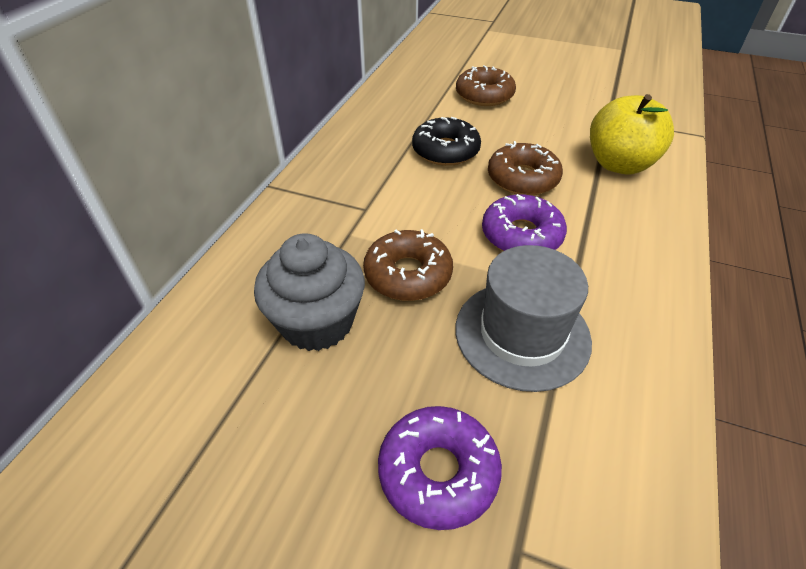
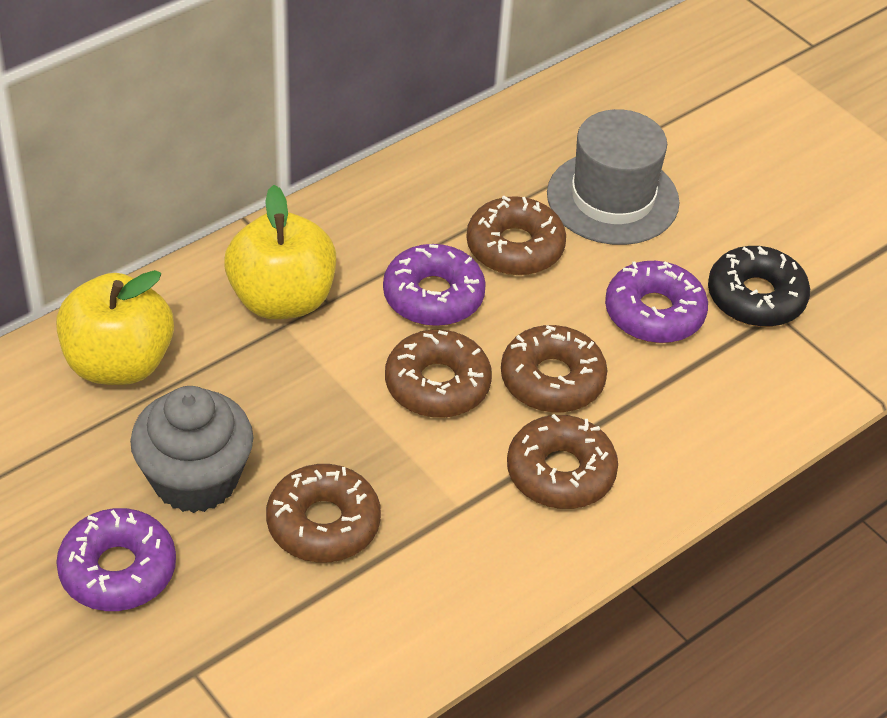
brown donut: [363,229,453,301] [456,65,516,106] [488,141,563,196] = 3 -> [266,464,381,562] [385,330,492,418] [466,196,566,275] [501,325,607,413] [507,414,618,509] = 5
purple donut: [378,406,502,530] [482,194,567,251] = 2 -> [56,508,176,611] [383,244,486,326] [605,261,708,343] = 3
yellow apple: [590,94,674,175] = 1 -> [56,270,174,385] [224,185,336,319] = 2

